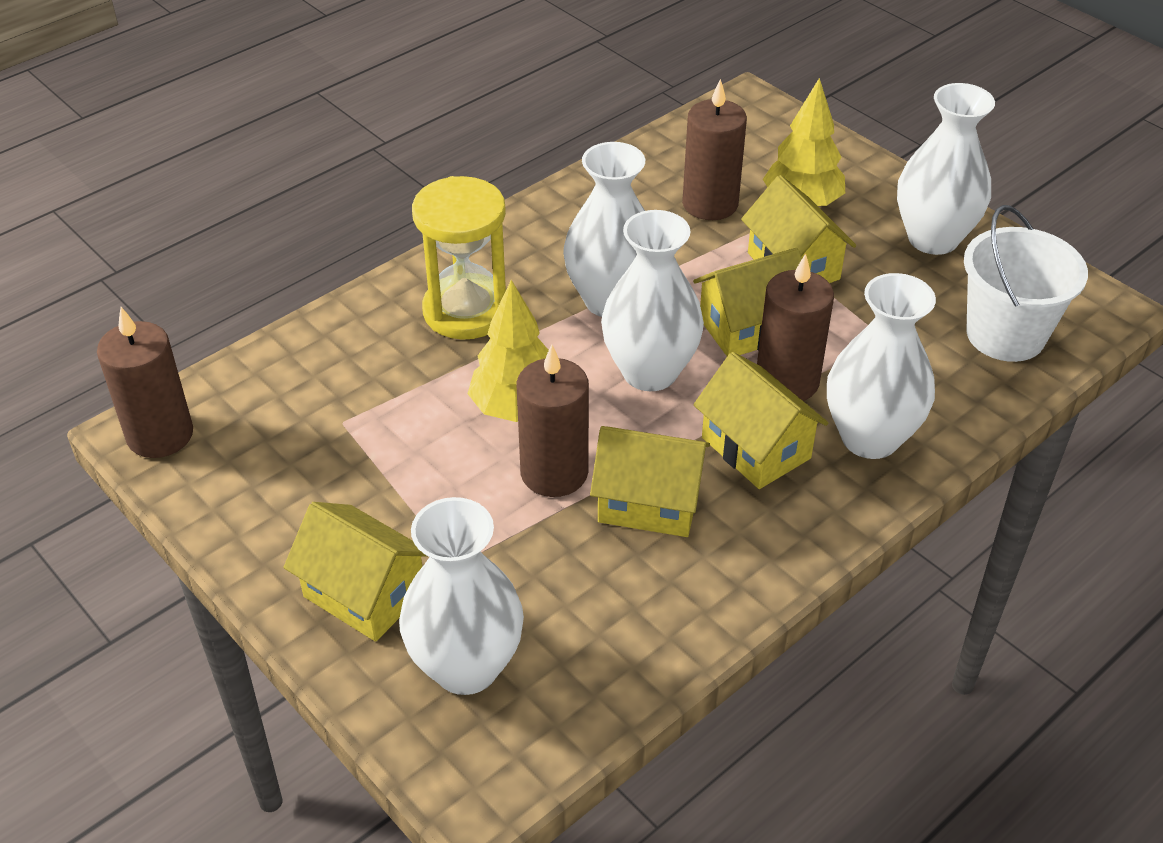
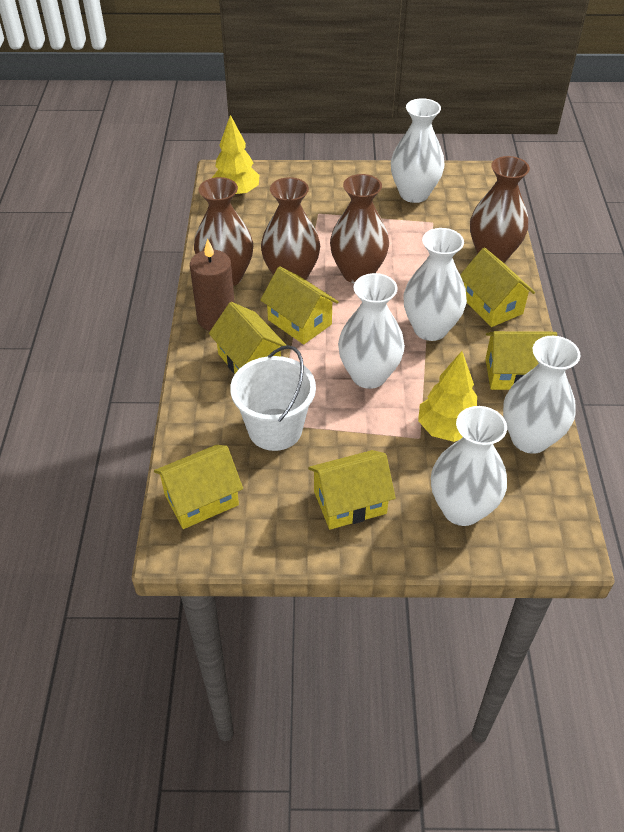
brown candle: [97,307,193,458] [517,345,589,497] [682,79,747,220] [757,253,834,401] = 4 -> [190,239,235,331] = 1
brown vase: none = 0 -> [194,177,253,286] [261,177,320,280] [330,174,389,283] [470,156,530,263] = 4
yellow hourglass: [412,176,506,340] = 1 -> none = 0
yellow house: [284,502,428,642] [590,426,710,537] [693,248,802,356] [693,352,828,489] [741,175,856,283] = 5 -> [154,445,243,529] [209,302,287,373] [260,266,339,345] [308,450,396,530] [460,247,535,327] [485,331,557,390] = 6

